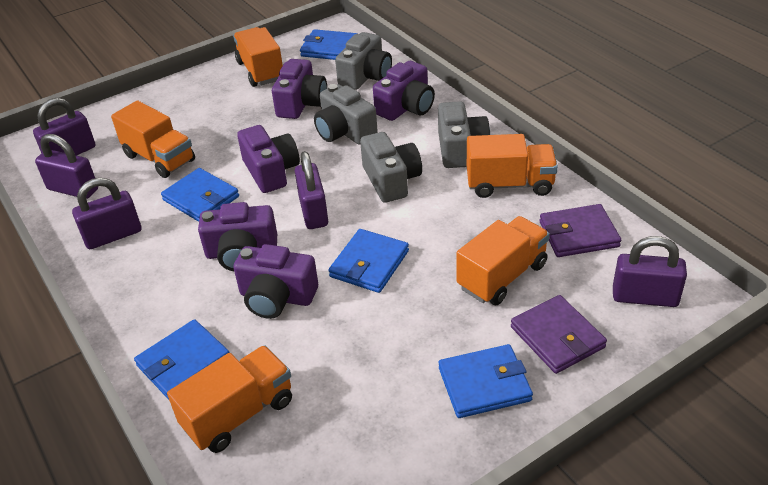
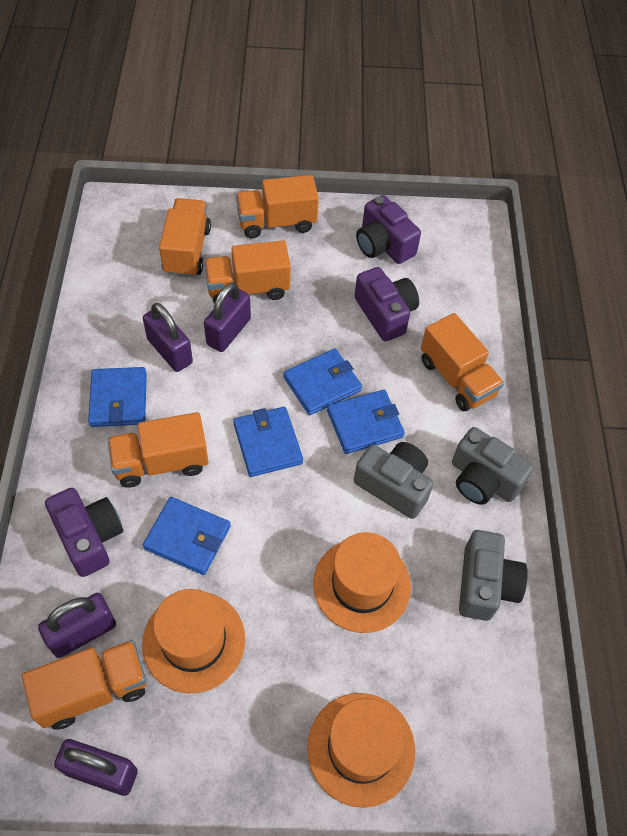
grey camera: [314,84,378,145] [335,32,392,90] [360,132,422,203] [438,101,490,168] = 4 -> [354,442,434,519] [452,427,534,505] [459,530,528,621] = 3
orange hat: none = 0 -> [142,589,245,693] [307,693,415,808] [313,532,411,633] = 3
orange truck: [111,100,195,178] [167,345,292,453] [233,27,283,87] [456,216,550,305] [467,134,558,198] = 5 -> [22,640,147,730] [108,412,209,488] [159,198,211,277] [204,240,291,304] [236,175,319,238] [421,313,504,411] = 6
purple camera: [198,202,277,271] [233,244,318,319] [237,125,300,193] [272,59,327,119] [373,61,435,121] = 5 -> [45,488,123,577] [354,267,419,341] [356,195,421,264] = 3
purple padlock: [33,98,96,156] [35,134,98,199] [72,178,141,249] [295,151,328,229] [613,236,687,307] = 5 -> [38,593,116,658] [54,739,138,796] [143,303,193,372] [204,282,251,352] = 4
purple wallet: [511,295,607,374] [539,204,621,257] = 2 -> none = 0

